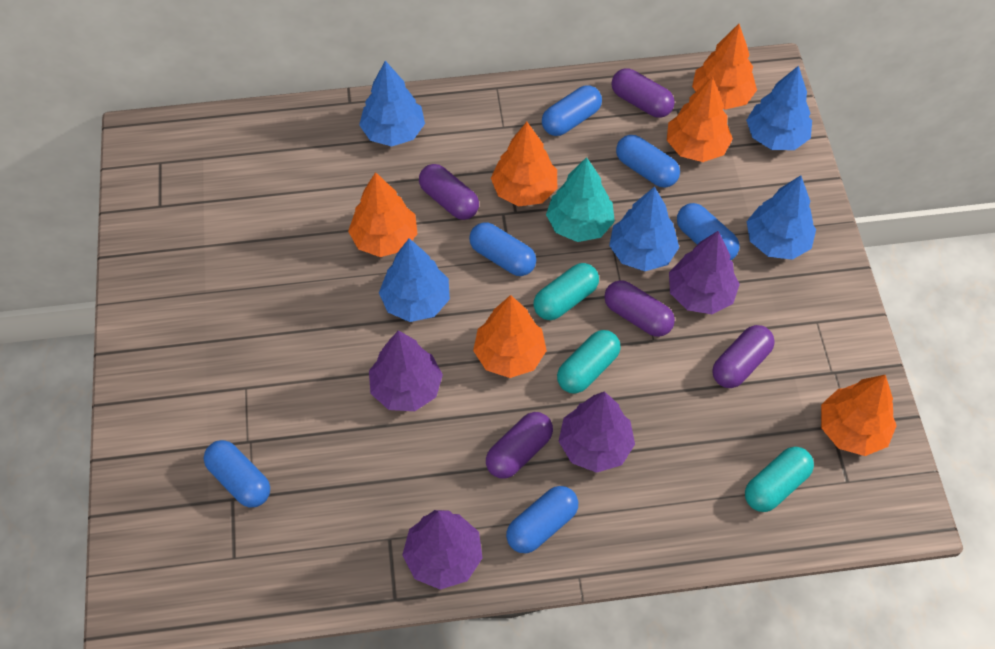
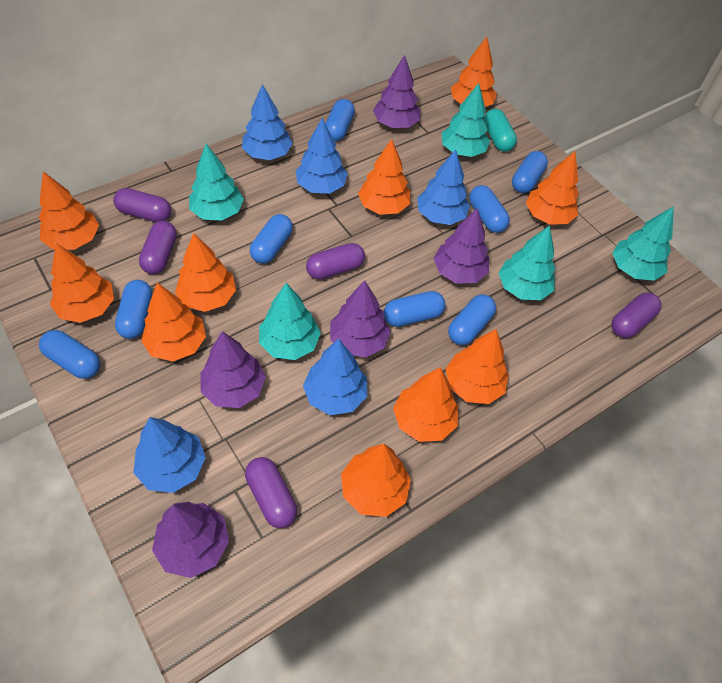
blue capsule: [204,440,270,507] [469,222,536,276] [506,486,578,553] [542,85,602,136] [616,135,680,188] [677,203,739,260] = 6 -> [39,330,100,379] [115,280,152,339] [250,214,293,263] [325,99,355,141] [384,291,445,327] [448,294,496,345] [469,185,510,233] [512,151,548,193] = 8
orange tree: [348,172,418,257] [473,295,547,378] [491,122,557,206] [667,76,733,162] [692,24,757,110] [821,375,897,456] = 6 -> [39,171,99,250] [50,243,114,323] [141,283,206,361] [175,233,236,312] [341,444,411,517] [358,139,410,215] [393,367,458,442] [445,329,508,404] [451,37,497,107] [526,151,579,225] = 10
purple tree: [369,330,443,411] [402,510,482,590] [559,391,635,473] [669,231,740,314] = 4 -> [152,502,229,578] [201,331,266,408] [330,280,391,357] [373,55,420,128] [433,208,489,284] = 5
turquoise capsule: [533,263,599,320] [557,330,621,394] [745,447,814,512] = 3 -> [484,109,517,152] = 1
turquoise tree: [546,157,615,242] = 1 -> [189,144,244,221] [259,283,321,360] [441,83,490,157] [499,225,556,300] [612,206,674,281] = 5

